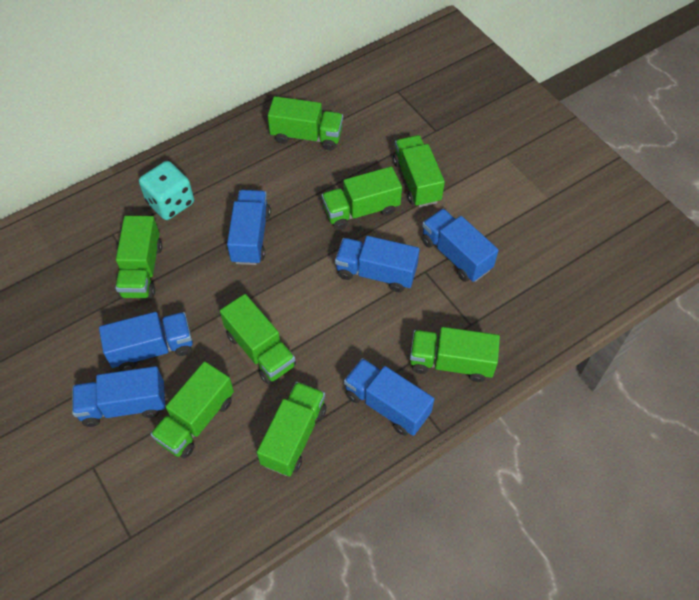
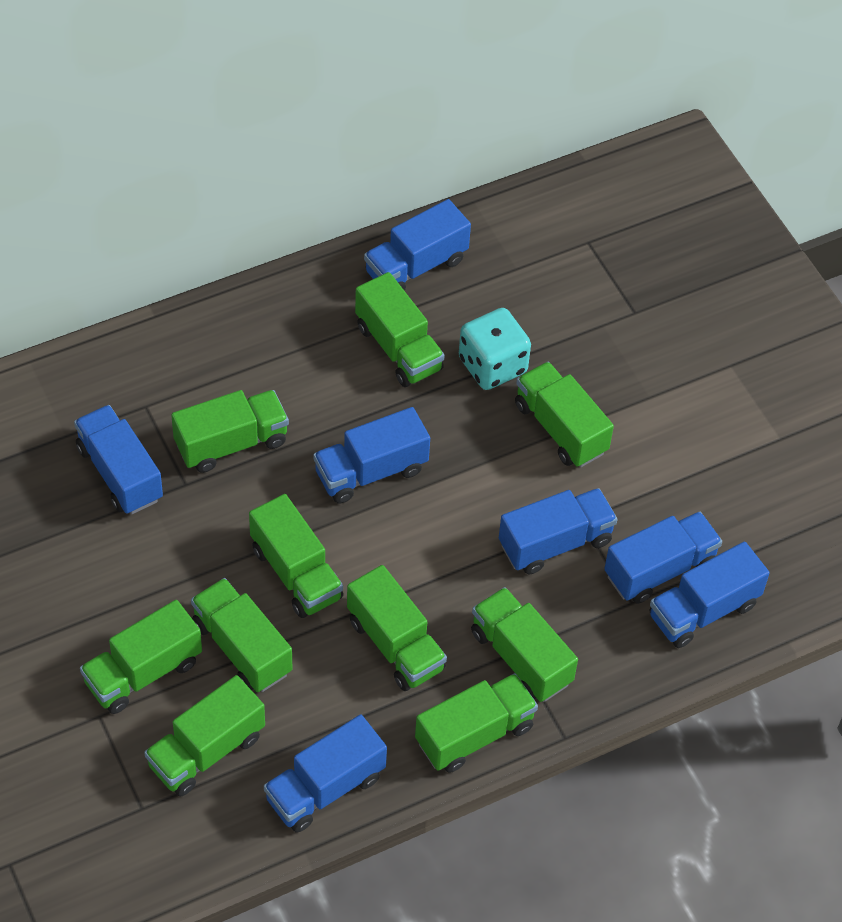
blue truck: [72,366,165,427] [99,312,193,371] [227,190,271,265] [335,236,420,292] [344,358,434,436] [422,209,499,282] = 6 -> [74,405,163,514] [264,714,387,833] [313,407,430,503] [364,199,471,291] [499,488,618,574] [604,511,722,604] [650,542,769,648] = 7
green truck: [115,216,162,298] [150,361,234,459] [220,294,296,384] [257,382,327,476] [268,96,343,150] [322,166,402,230] [393,135,445,207] [410,327,500,382] = 8 -> [80,600,202,714] [144,675,265,796] [171,390,289,473] [191,578,292,692] [249,494,343,618] [347,565,447,691] [355,272,445,387] [415,673,538,773] [471,587,578,702] [515,362,614,467] = 10

